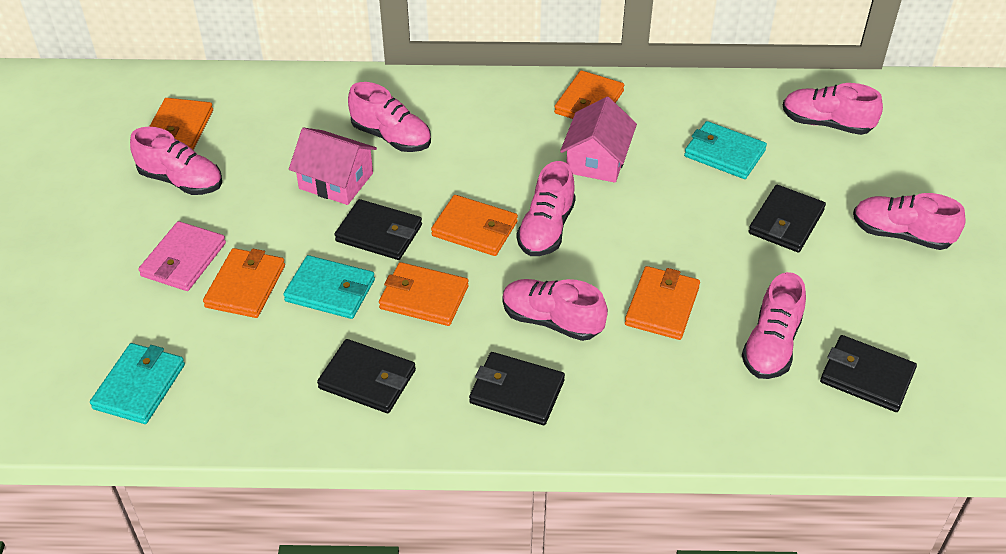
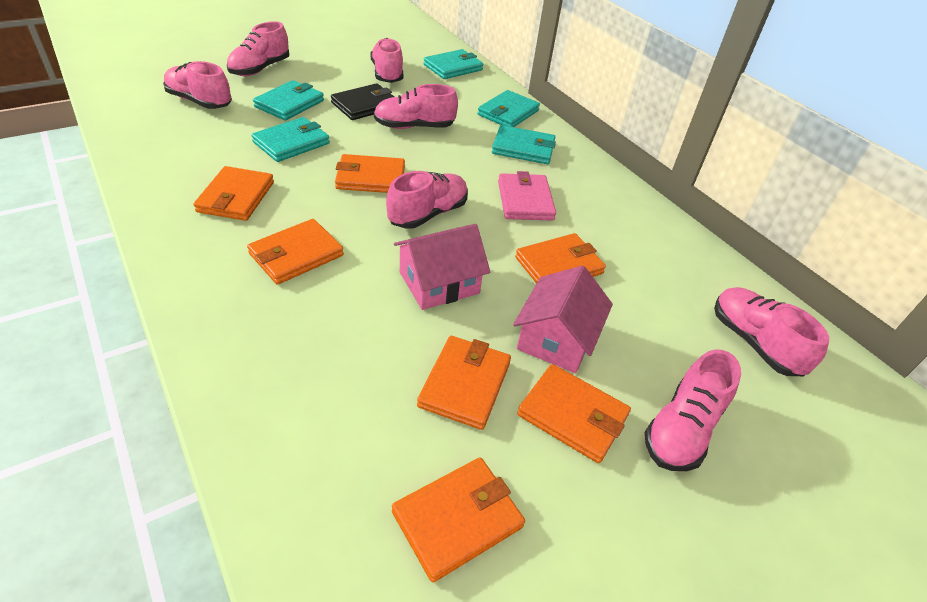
black wallet: [317,339,416,413] [334,199,422,260] [469,352,565,425] [748,185,826,252] [820,335,917,412] = 5 -> [331,83,394,120] = 1
orange wallet: [149,98,213,150] [203,248,285,318] [379,262,469,326] [431,195,518,256] [554,70,624,119] [625,266,700,340] = 6 -> [194,166,274,221] [247,219,344,285] [335,154,405,193] [392,457,525,583] [417,336,511,430] [515,233,606,284] [517,364,631,463] = 7
turquoise wallet: [90,343,185,424] [283,255,375,319] [684,121,767,179] = 3 -> [251,117,330,162] [253,80,324,121] [424,49,483,79] [478,90,540,127] [492,125,556,164] = 5

